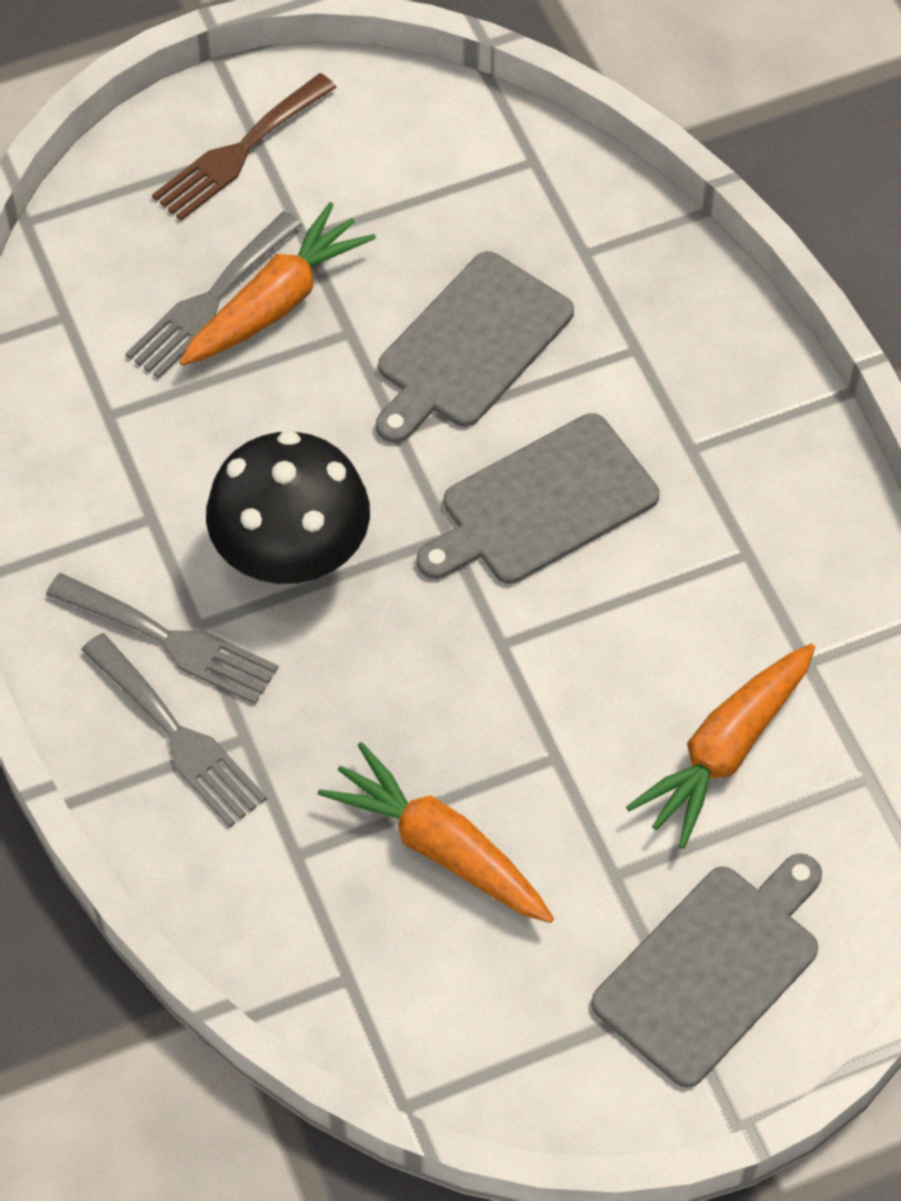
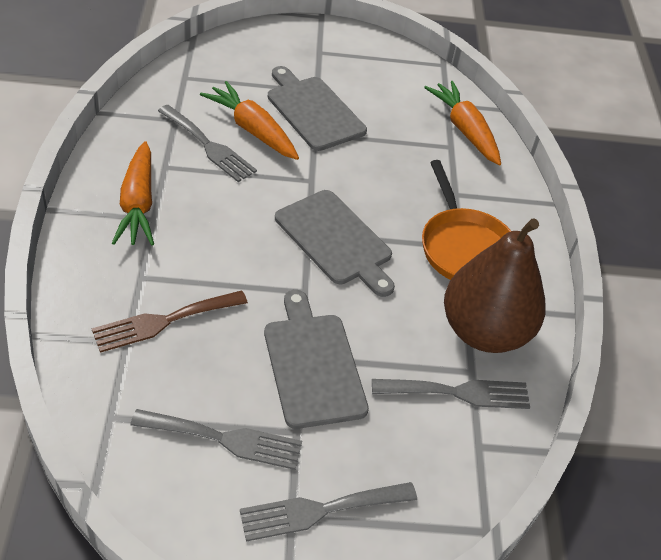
black mushroom: [206,431,370,584] = 1 -> none = 0
brown pear: none = 0 -> [444,219,545,353] = 1
grey fork: [46,573,278,705] [81,633,267,827] [125,211,303,379] = 3 -> [131,409,302,470] [158,105,257,182] [240,482,417,542] [372,379,530,409] = 4
orange pan: none = 0 -> [422,160,511,280] = 1

